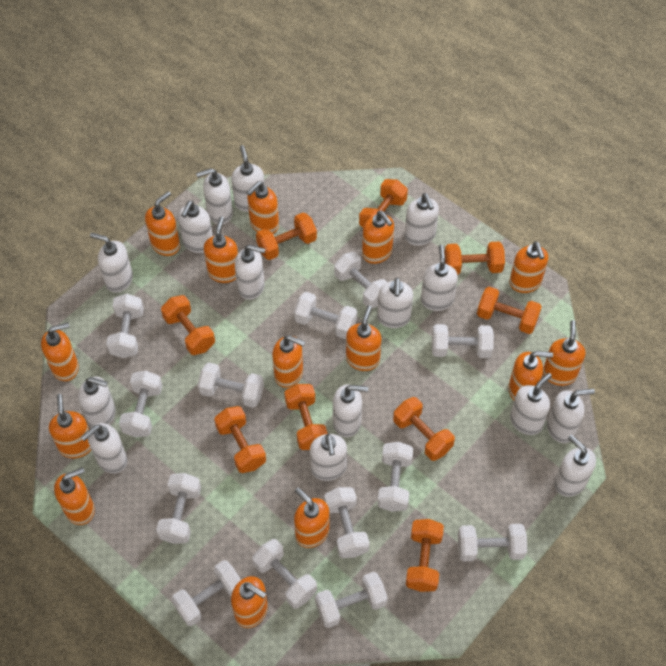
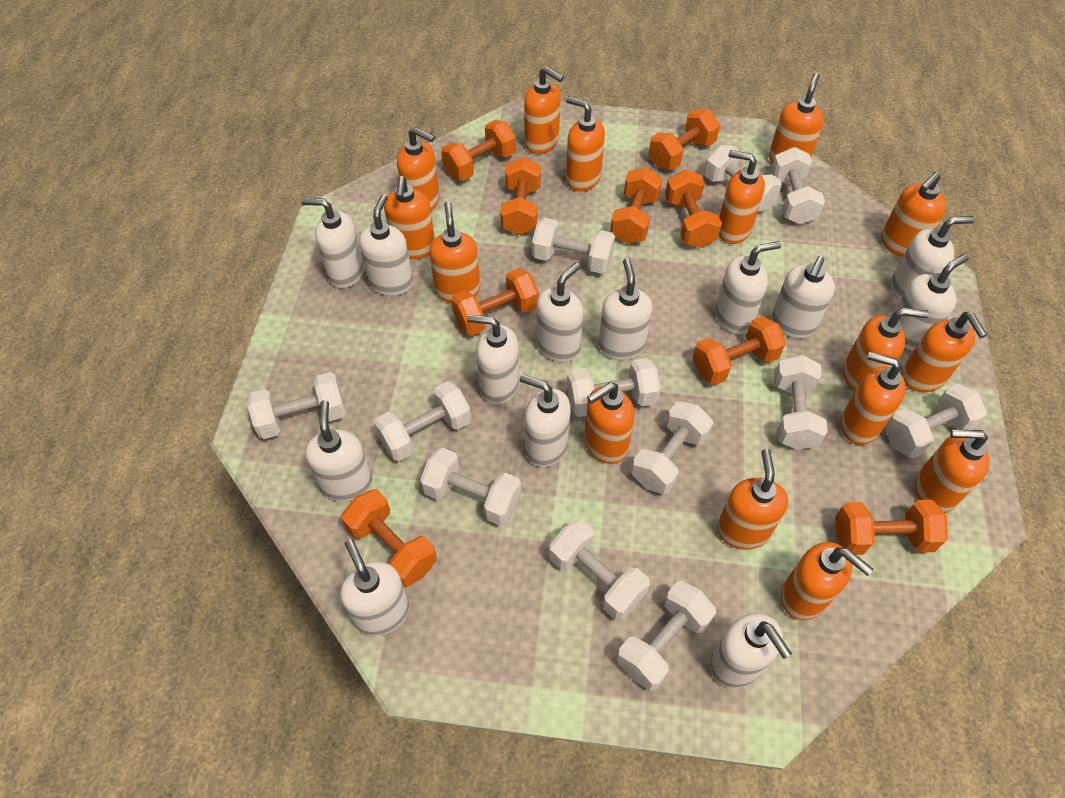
orange soap dispenser: [41,322,79,381] [49,394,91,458] [54,467,95,525] [145,191,180,256] [204,217,238,283] [231,576,268,628] [247,181,279,234] [272,335,305,388] [294,487,329,548] [346,306,381,371] [362,211,394,264] [508,351,553,400] [509,241,548,293] [543,320,585,386] = 14 -> [384,176,435,259] [397,127,440,211] [429,202,480,303] [524,66,564,154] [566,96,605,191] [584,382,635,464] [717,449,788,550] [719,150,765,244] [769,73,824,164] [781,542,873,620] [840,352,906,445] [843,308,929,391] [881,172,946,257] [901,312,987,392] [915,429,989,513] = 15
white dumbbell: [106,294,144,358] [119,371,163,438] [156,473,201,544] [171,560,241,626] [198,362,264,408] [252,539,317,609] [294,292,357,339] [315,572,388,628] [324,487,370,558] [334,252,387,309] [377,442,413,512] [432,324,494,358] [458,524,527,561] = 13 -> [248,372,346,439] [374,381,471,461] [420,448,521,526] [532,218,615,274] [549,519,650,620] [567,358,660,417] [617,581,716,691] [631,401,713,494] [704,145,782,211] [771,147,825,225] [774,355,828,450] [885,383,987,458] = 12
white soap dispenser: [78,376,116,427] [81,423,127,474] [90,233,133,293] [178,201,213,253] [196,168,233,224] [231,145,264,212] [235,244,265,300] [310,434,347,481] [333,384,368,438] [377,278,413,328] [404,193,439,246] [421,245,458,311] [510,373,552,435] [547,389,595,443] [554,435,596,497] = 15 -> [301,198,364,288] [305,400,373,502] [341,539,409,636] [359,194,413,296] [467,315,519,404] [520,374,571,467] [536,262,583,362] [599,258,652,360] [710,613,792,688] [715,241,781,334] [771,256,835,338] [890,254,969,350] [891,216,975,300] = 13

